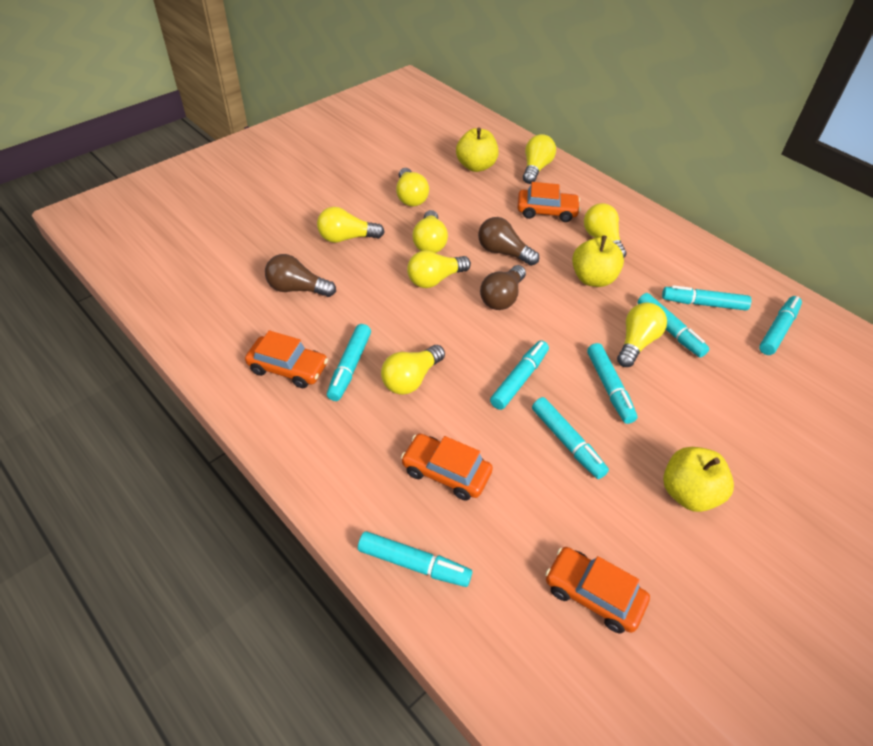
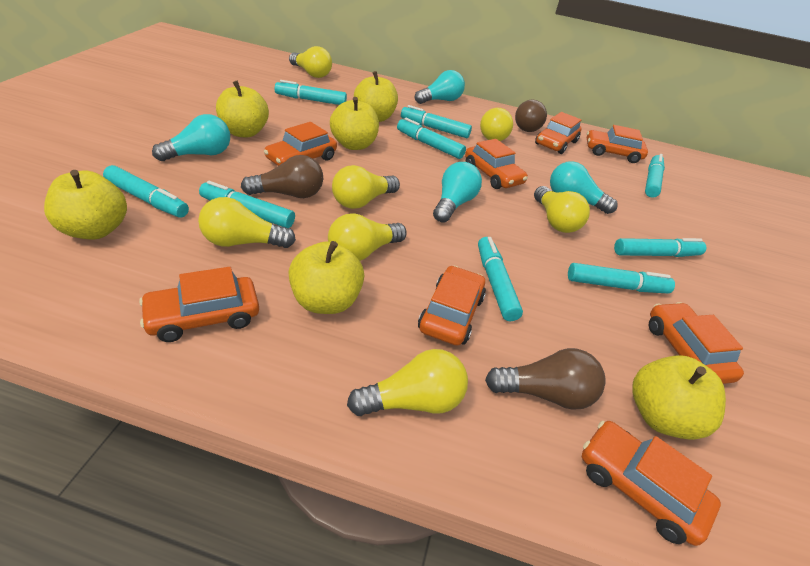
orange car: [245,330,328,388] [401,434,493,501] [518,182,581,222] [546,547,650,633] = 4 -> [139,267,259,342] [264,122,337,166] [418,266,486,346] [465,139,528,189] [535,112,581,154] [582,421,721,546] [587,125,648,163] [649,302,744,384] = 8
turquoise light bulb: none = 0 -> [152,114,230,161] [415,70,465,104] [433,162,482,223] [550,161,618,214] = 4
turquoise marker: [327,324,371,401] [358,531,472,587] [490,341,549,410] [532,397,609,479] [587,343,638,424] [637,293,709,358] [662,285,751,310] [759,296,802,355] = 8 -> [103,165,189,218] [199,181,295,228] [275,80,347,105] [397,118,466,159] [401,105,472,138] [478,237,523,322] [568,263,675,294] [614,238,706,257] [645,154,665,198] = 9
yellow apple: [456,127,499,172] [572,236,624,287] [663,447,734,512] = 3 -> [44,170,127,239] [216,81,269,137] [288,241,364,314] [330,97,379,150] [354,71,398,122] [633,355,726,440] = 6
yellow light bulb: [317,207,384,243] [381,345,445,395] [396,168,429,206] [407,250,471,288] [412,210,448,253] [523,134,556,184] [584,203,627,258] [617,303,667,367] = 8 -> [198,197,296,248] [289,46,332,78] [328,213,407,261] [332,165,400,209] [347,349,468,416] [480,108,513,141] [534,186,590,233] = 7

